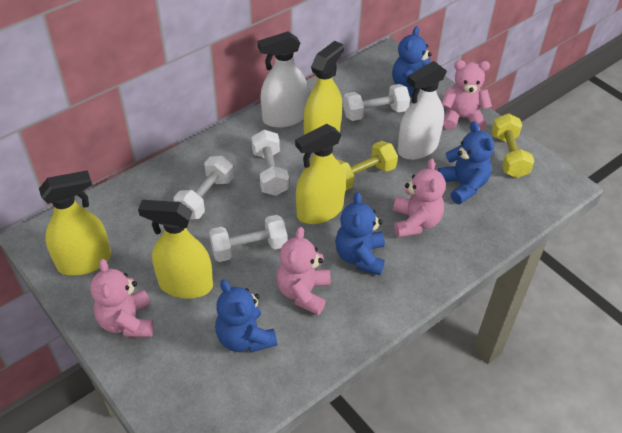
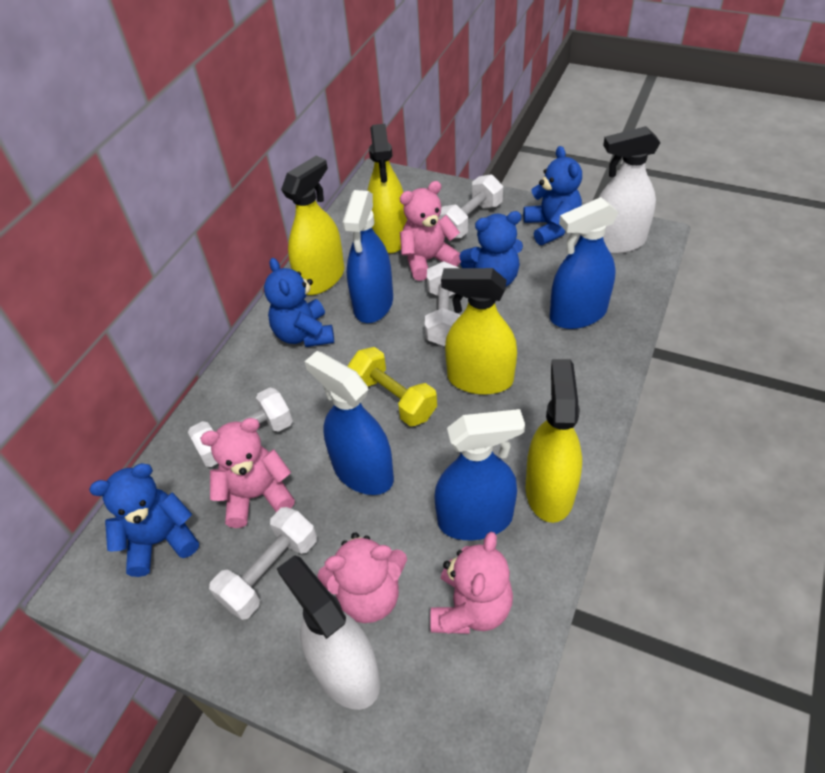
blue spray bottle: none = 0 -> [304,351,394,495] [342,190,393,323] [435,409,525,540] [550,197,619,329] = 4
yellow dumbbell: [337,141,398,191] [492,113,534,178] = 2 -> [348,347,437,426] = 1

